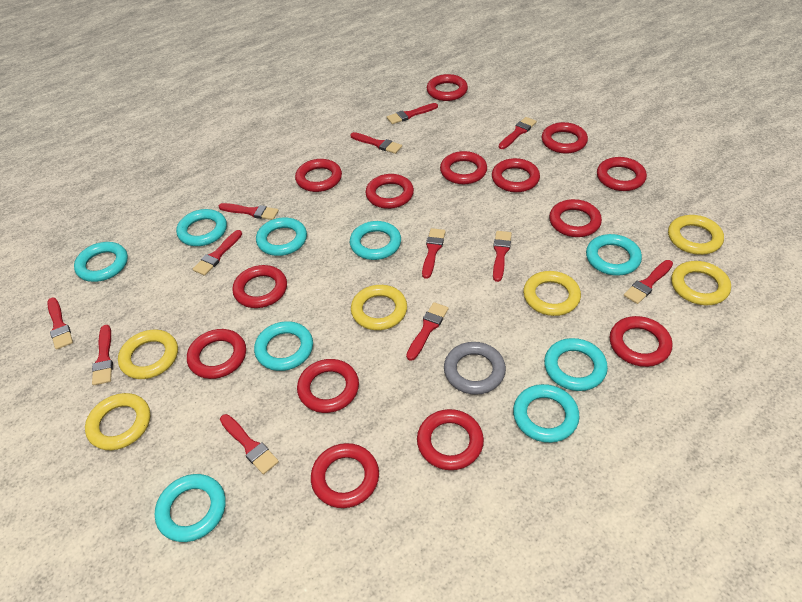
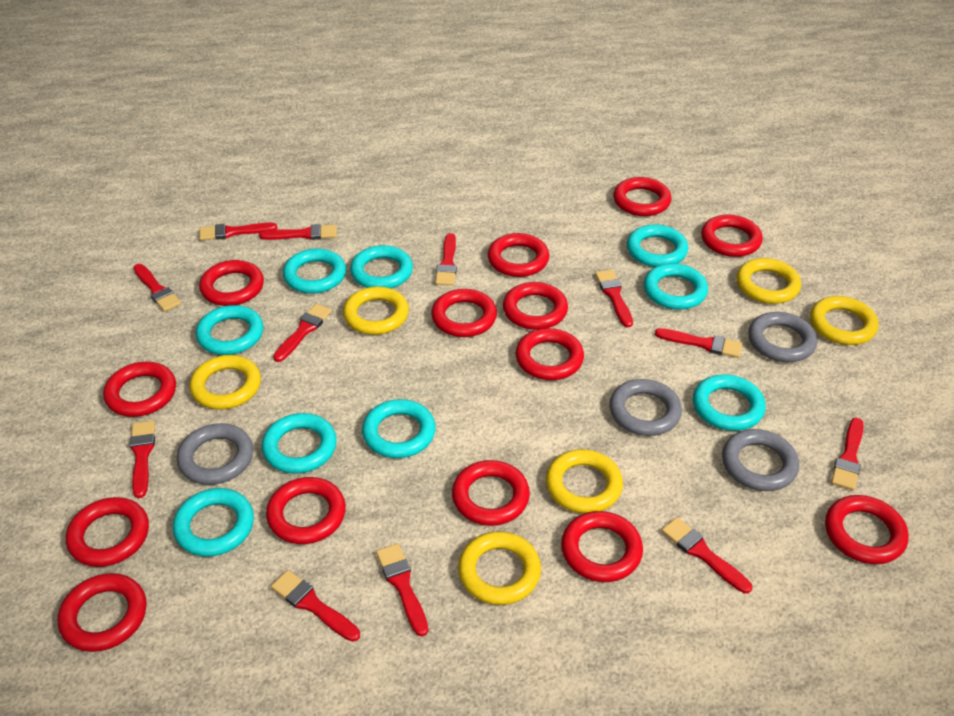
grey ring: [444,342,506,395] = 1 -> [177,423,253,485] [609,379,682,436] [722,429,799,491] [748,312,817,362] = 4

